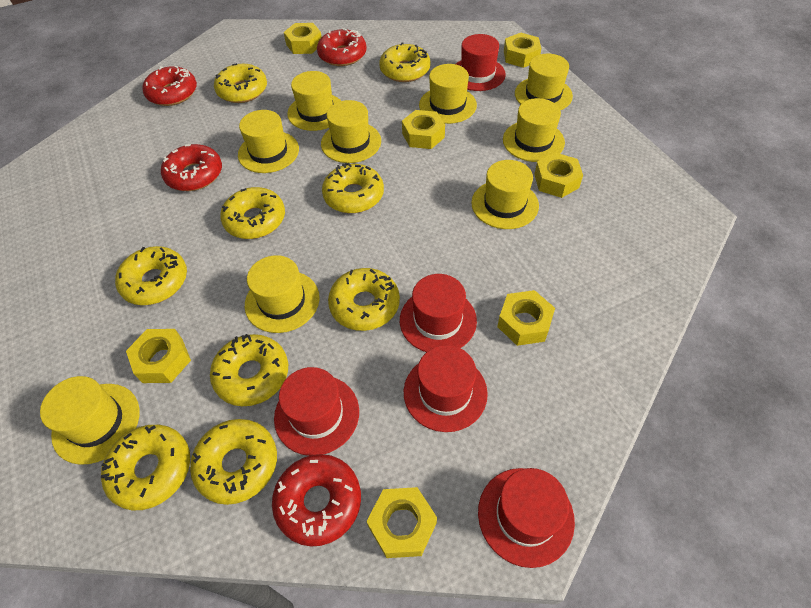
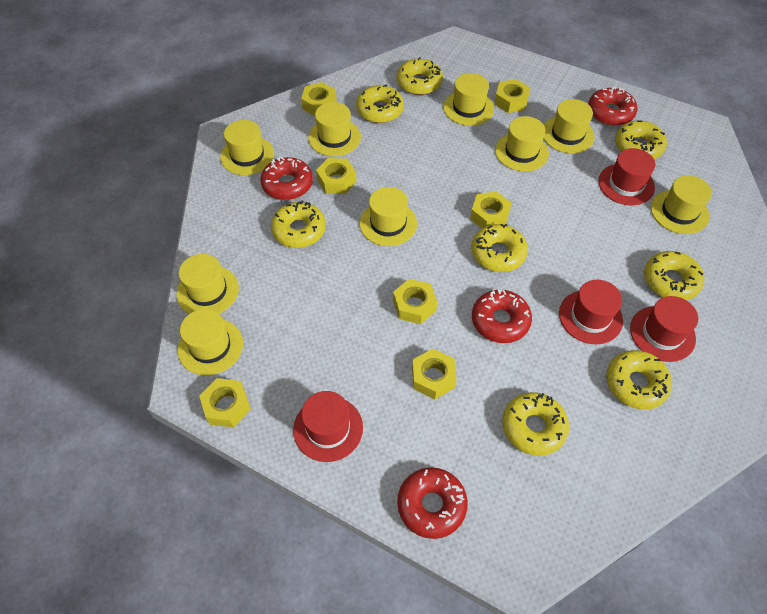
red hat: [274,367,359,456] [400,274,477,352] [404,345,488,432] [456,34,506,91] [478,468,575,568] = 5 -> [293,391,363,462] [559,280,623,344] [598,148,655,205] [630,296,698,362] = 4
yellow donut: [101,425,190,510] [115,246,187,305] [190,419,277,505] [210,334,288,406] [214,63,267,103] [220,187,285,239] [322,163,384,213] [328,268,400,331] [379,42,430,82] = 9 -> [271,200,326,248] [356,84,404,123] [396,57,443,95] [471,224,528,272] [502,392,569,456] [606,350,672,410] [615,120,667,159] [644,251,704,300] = 8

